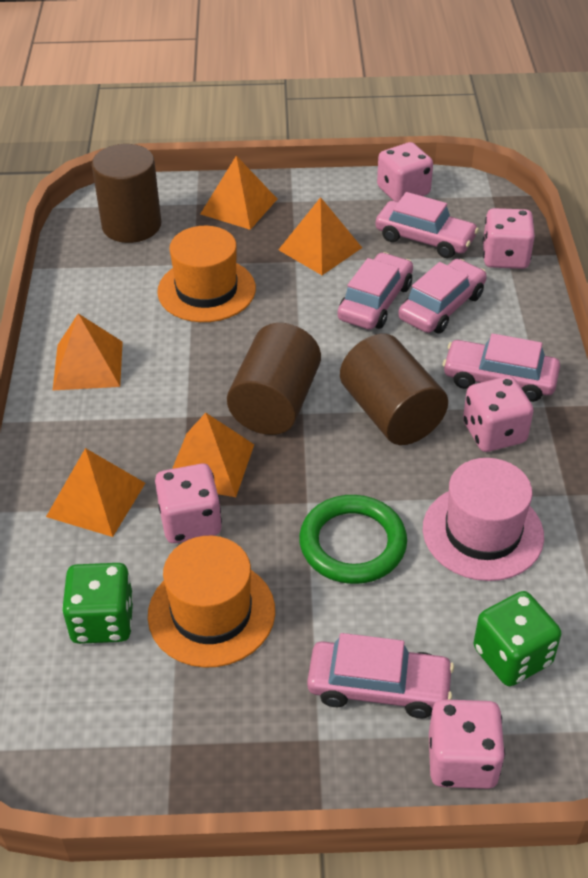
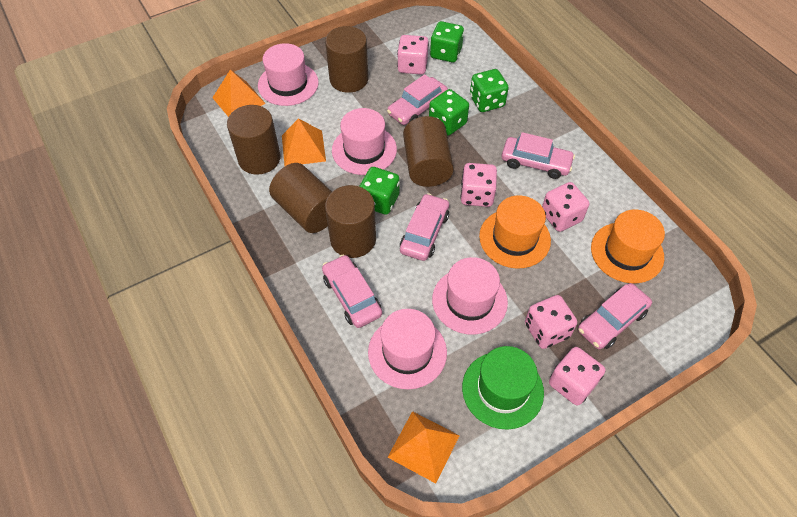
brown cylinder: [92,144,161,243] [227,323,321,435] [340,334,448,445] = 3 -> [227,105,281,175] [269,163,332,233] [325,26,368,93] [325,185,376,258] [403,116,454,187] = 5
green dice: [62,563,134,644] [474,591,561,686] = 2 -> [359,167,400,215] [429,89,469,136] [430,21,464,62] [470,69,509,112] = 4
green hat: none = 0 -> [462,346,544,430] = 1
green ring: [299,495,407,584] = 1 -> none = 0
orange pyramid: [46,448,145,537] [53,314,123,390] [172,413,254,497] [200,156,277,230] [278,197,362,275] = 5 -> [212,69,266,117] [282,118,326,166] [387,411,460,483] = 3
pink hat: [423,458,544,581] = 1 -> [258,43,319,106] [332,108,397,175] [368,309,447,389] [432,257,508,335] = 4

